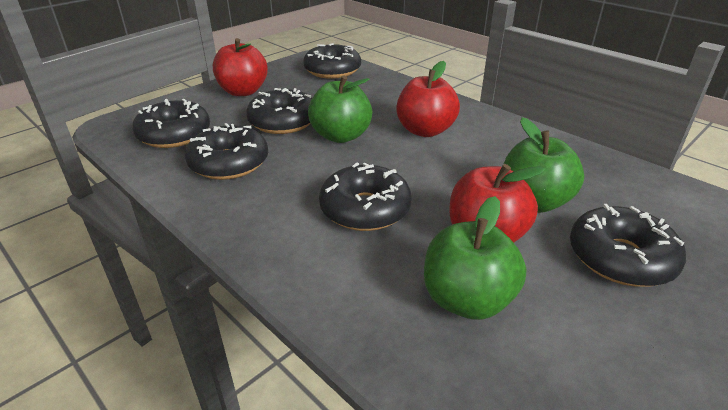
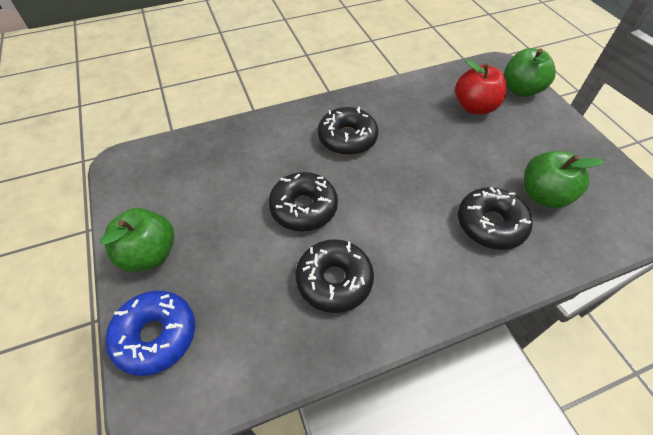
black donut: [132,99,210,148] [185,123,268,180] [246,88,312,134] [303,43,361,79] [319,162,412,231] [570,204,686,287] = 6 -> [268,172,338,232] [295,239,374,313] [318,107,378,155] [458,187,533,250] = 4
blue donut: none = 0 -> [105,291,195,376] = 1
red apple: [213,38,268,96] [396,61,460,137] [449,164,545,243] = 3 -> [455,59,507,115] = 1

